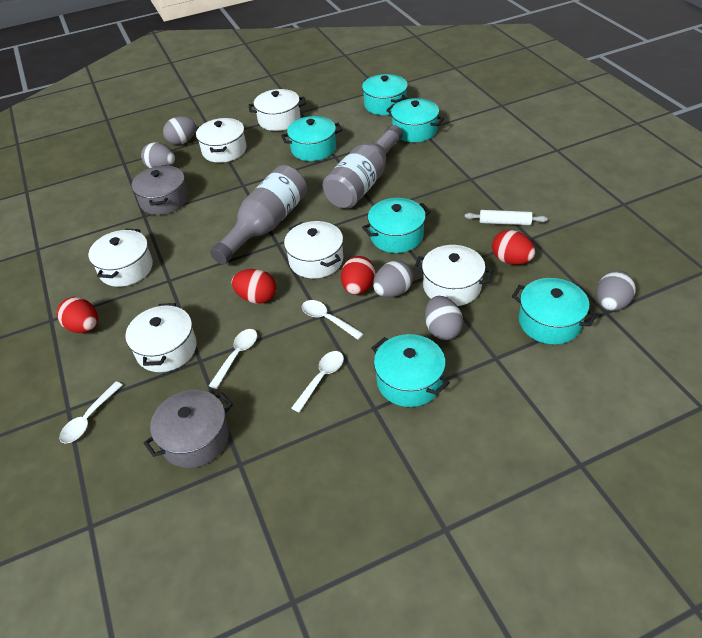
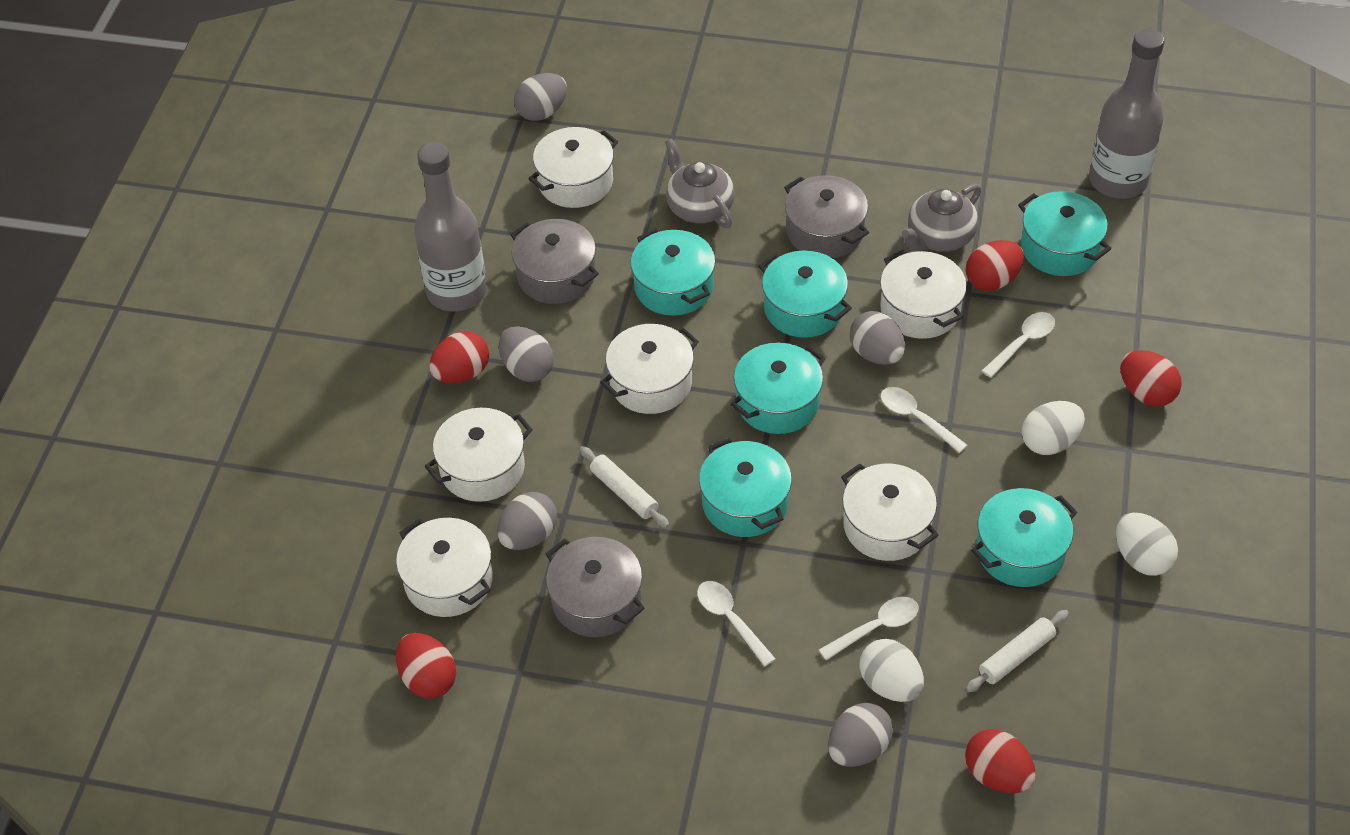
grey pot: [132,165,188,215] [144,390,233,468] = 2 -> [511,219,599,304] [546,537,645,637] [784,175,869,258] = 3
grey teapot: none = 0 -> [665,138,735,228] [902,184,981,252] = 2
red egg: [57,297,98,333] [231,269,276,304] [341,256,375,295] [492,230,535,265] = 4 -> [396,633,456,698] [429,331,489,383] [965,729,1036,793] [966,240,1024,291] [1120,350,1182,407] = 5
white egg: none = 0 -> [859,639,924,702] [1022,401,1085,455] [1116,513,1178,576] = 3
white rolling pin: [465,210,548,225] = 1 -> [580,446,669,528] [966,610,1069,692] = 2

